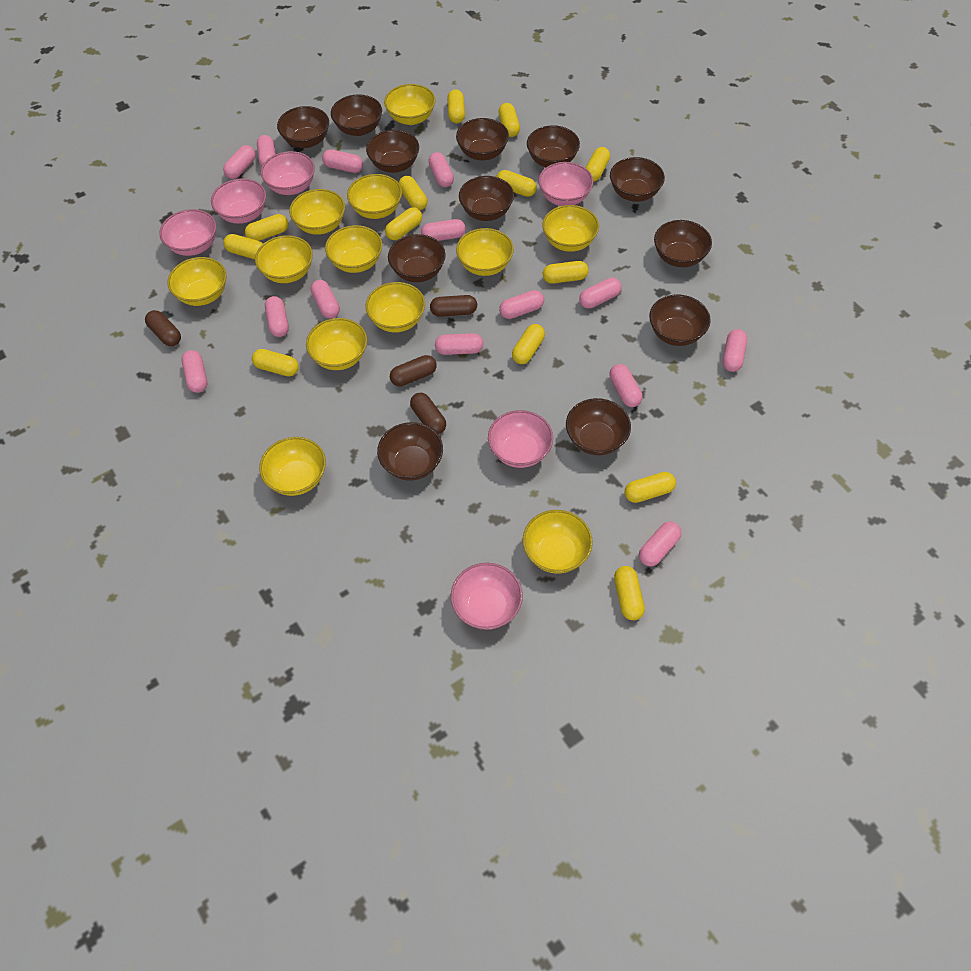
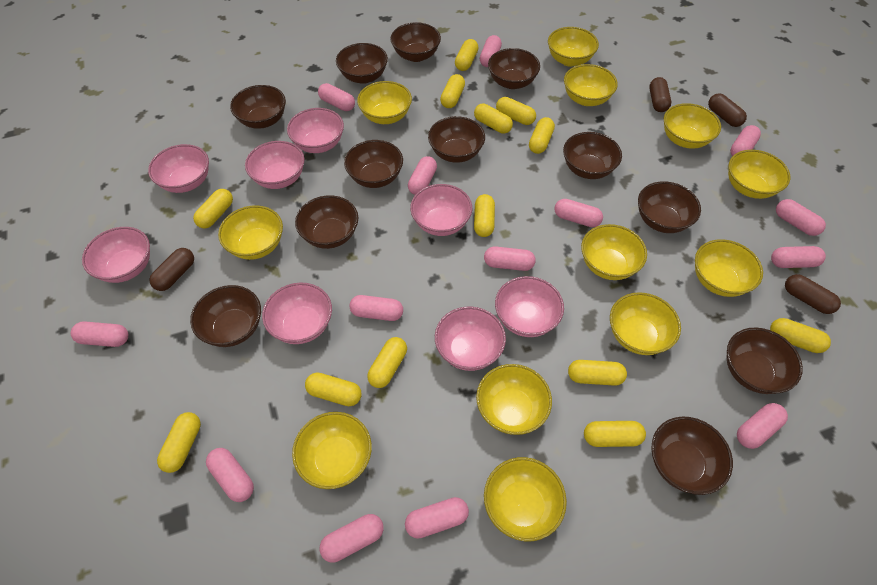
pink bowl: [159,209,216,256] [211,178,266,224] [261,151,315,195] [451,563,523,630] [488,410,553,468] [538,162,593,206] = 6 -> [82,227,150,283] [148,144,209,193] [245,141,304,189] [262,282,332,344] [287,108,344,153] [410,184,472,236] [435,306,506,371] [495,276,564,337] = 8

